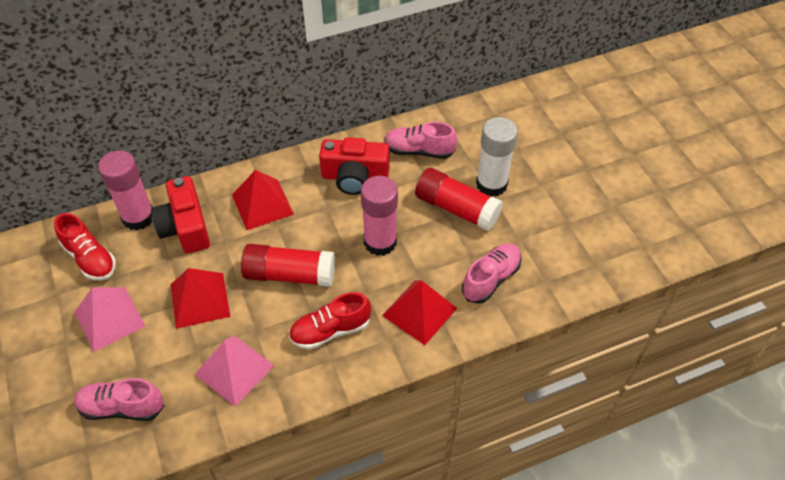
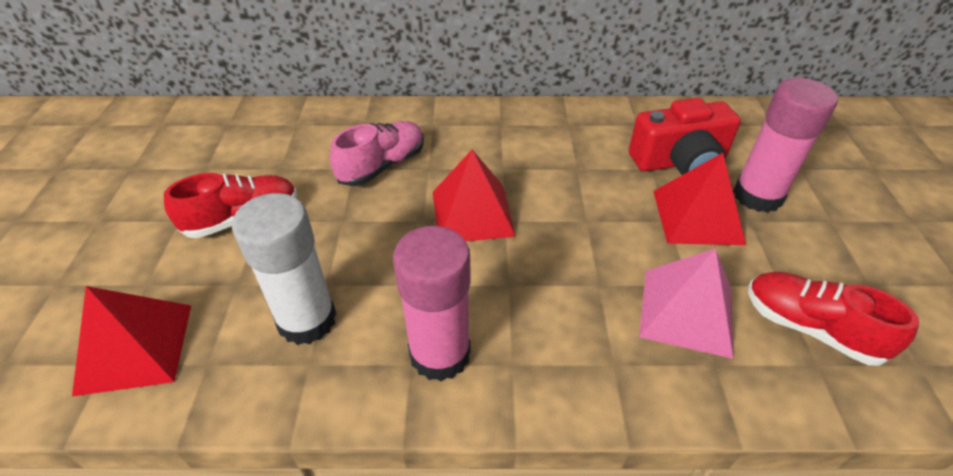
pink pyramid: [74,287,146,352] [194,335,275,406] = 2 -> [639,248,733,359] = 1
pink shoe: [74,378,164,421] [384,122,457,159] [462,243,522,303] = 3 -> [330,121,424,186] = 1
red camera: [151,176,210,254] [319,137,390,195] = 2 -> [629,98,741,175] = 1
red glue stick: [241,244,335,287] [415,168,503,231] = 2 -> none = 0

